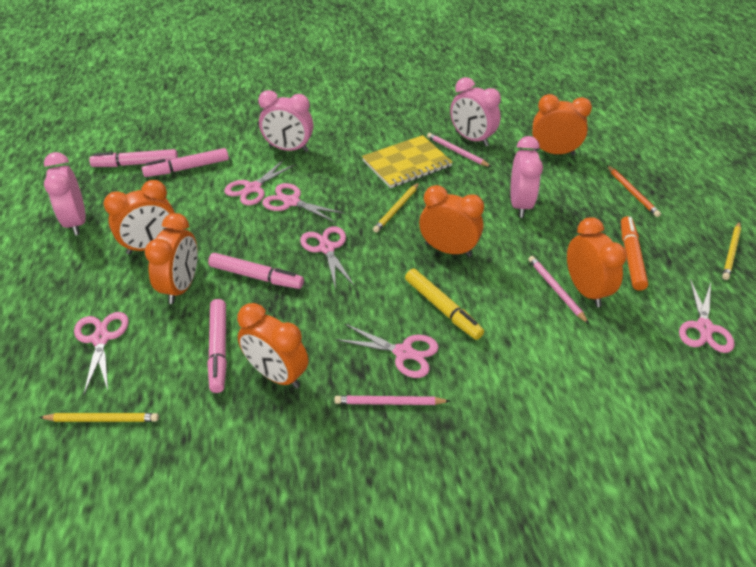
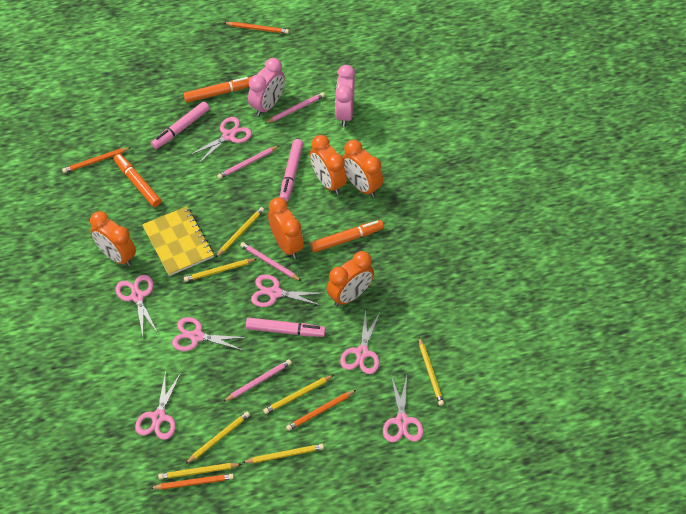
orange clock: [103,180,175,255] [145,213,198,304] [237,303,309,388] [419,185,484,257] [532,94,592,155] [567,217,627,307] = 6 -> [90,211,136,267] [268,197,304,259] [310,135,347,195] [327,251,374,306] [343,140,383,197] = 5
orange marker: [621,216,648,291] = 1 -> [114,154,161,207] [183,77,251,103] [310,220,384,253] = 3
orange pencil: [607,165,661,217] = 1 -> [62,147,131,173] [150,474,234,490] [225,22,289,34] [286,390,356,431] = 4
pink clock: [44,152,86,236] [258,90,313,152] [450,77,501,146] [510,136,543,218] = 4 -> [248,58,285,116] [335,65,355,127] = 2
pink marker: [89,149,178,167] [142,148,229,177] [207,299,227,393] [208,253,304,289] = 4 -> [151,101,210,149] [246,318,326,337] [280,139,303,202] = 3
pink pencil: [334,396,450,405] [427,133,491,167] [528,256,589,324] = 3 -> [217,146,279,179] [223,359,292,402] [240,242,301,281] [264,92,325,124] = 4
pink scissors: [74,312,129,394] [224,159,296,206] [262,183,344,223] [300,226,354,289] [336,323,439,378] [679,279,735,353] = 6 -> [115,275,158,336] [135,371,181,440] [172,317,247,351] [190,117,252,164] [251,274,325,307] [340,309,380,374] [383,375,423,442] = 7
yellow marker: [405,269,484,340] = 1 -> none = 0
yellow pencil: [39,413,159,422] [373,183,419,233] [722,222,741,280] = 3 -> [158,463,241,479] [184,259,257,282] [185,412,250,464] [215,207,264,258] [242,444,324,463] [263,375,334,414] [419,337,444,406] = 7

